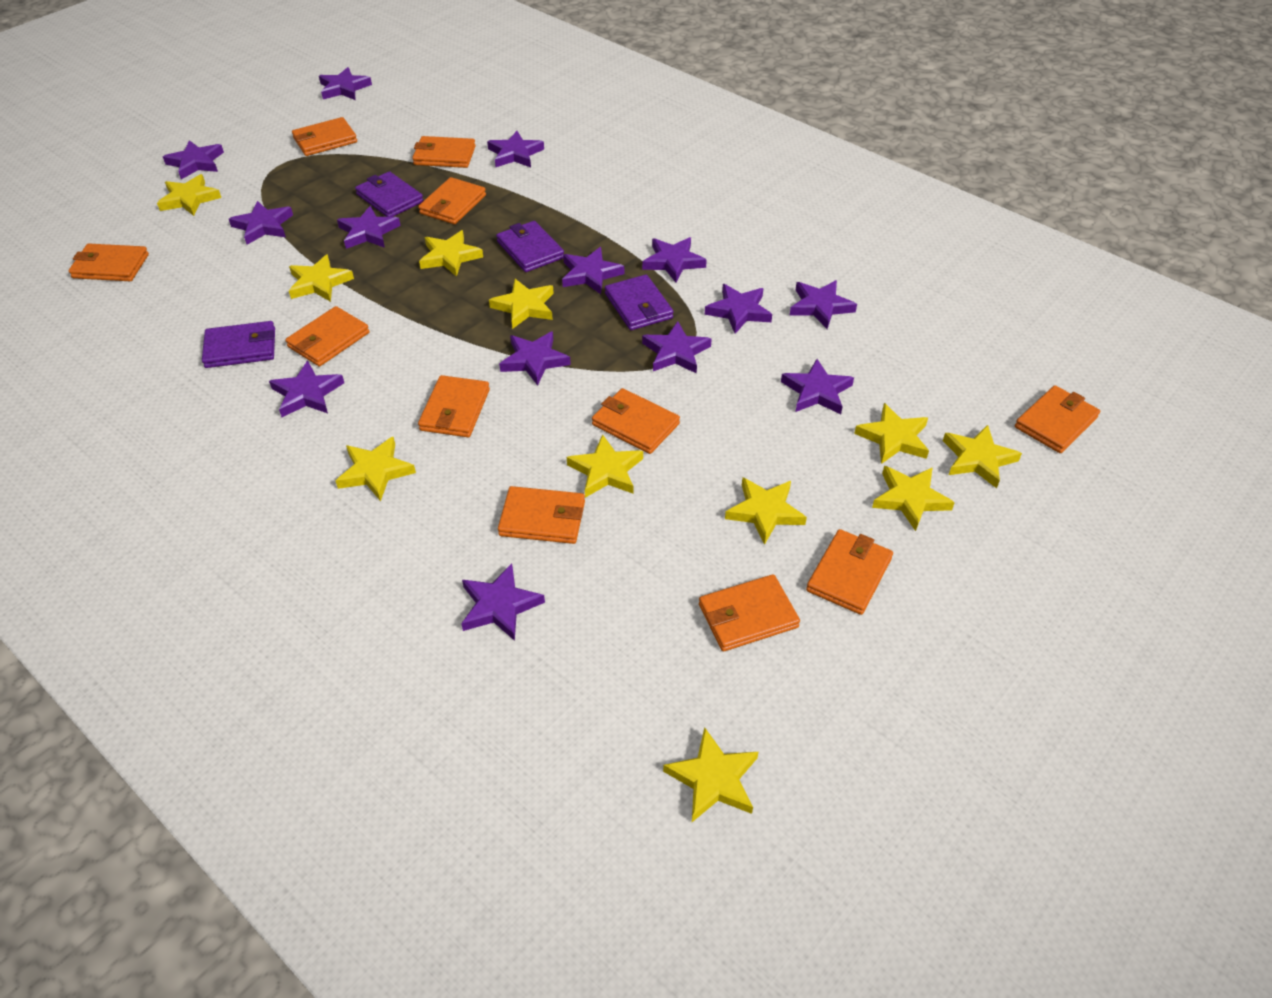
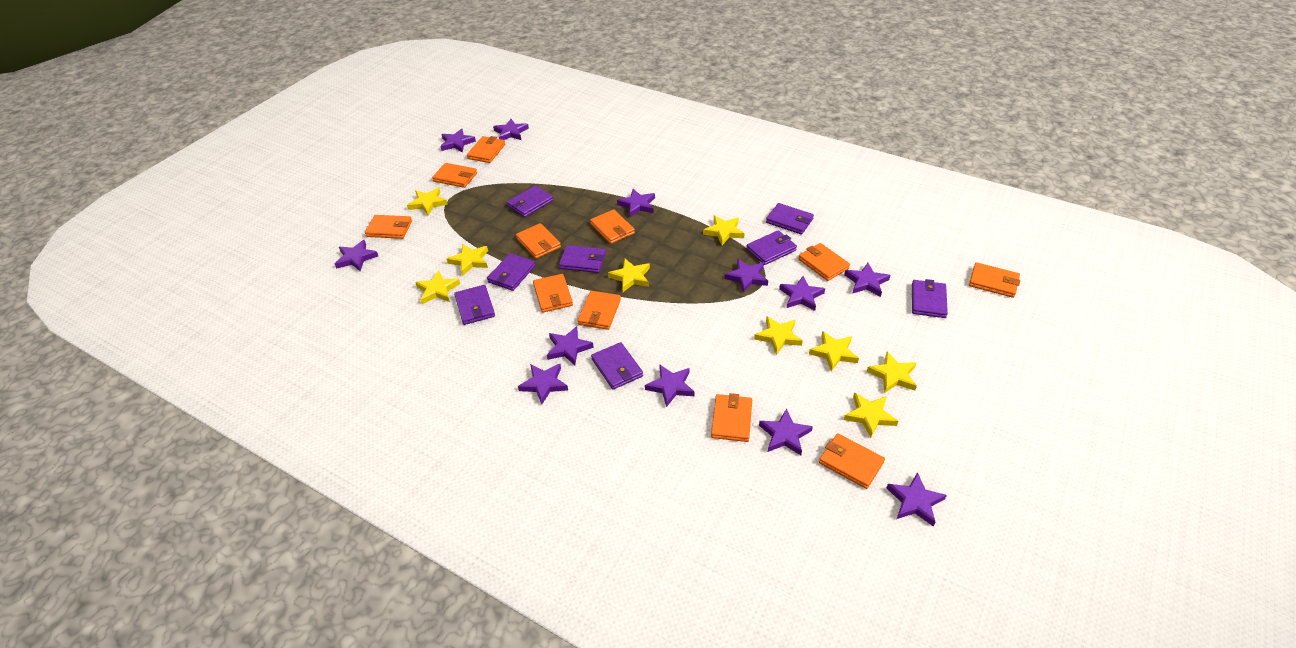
purple star: [163,140,224,179] [229,201,293,245] [269,361,344,417] [319,67,372,100] [337,206,401,249] [461,564,545,641] [487,131,544,167] [499,331,571,386] [562,247,624,294] [642,237,707,283] [642,321,711,374] [705,284,772,334] [781,359,854,414] [790,280,857,329] = 14 -> [335,240,378,271] [440,129,476,153] [493,119,529,140] [518,364,568,404] [547,326,594,365] [617,189,655,217] [645,364,694,407] [724,259,768,293] [759,409,813,455] [779,276,825,311] [844,263,890,297] [886,472,947,527] = 12
purple wallet: [202,321,275,368] [355,171,424,217] [496,221,564,272] [605,274,674,330] = 4 -> [454,285,495,325] [487,253,535,291] [507,185,553,217] [559,245,606,273] [591,342,643,390] [746,230,797,265] [766,203,814,234] [912,279,948,318] = 8
yellow star: [157,174,221,216] [289,254,354,302] [336,437,416,501] [419,230,483,277] [489,279,554,329] [567,434,643,498] [663,727,758,822] [725,477,807,545] [854,403,929,464] [872,466,955,531] [943,425,1022,488] = 11 -> [407,188,448,215] [415,270,460,304] [447,244,488,276] [608,259,650,292] [703,215,745,245] [754,316,803,355] [809,331,859,371] [844,392,899,438] [867,352,917,393] = 9

